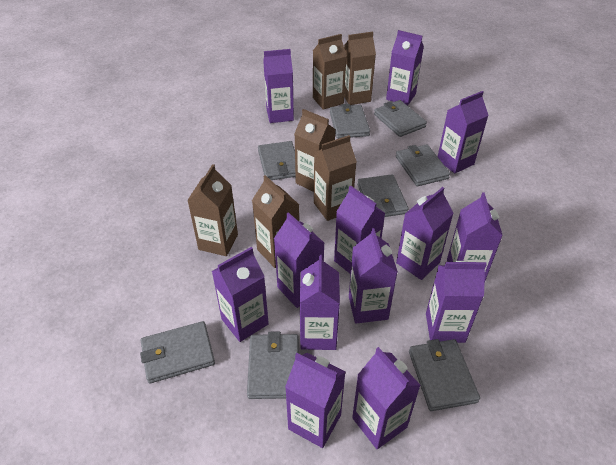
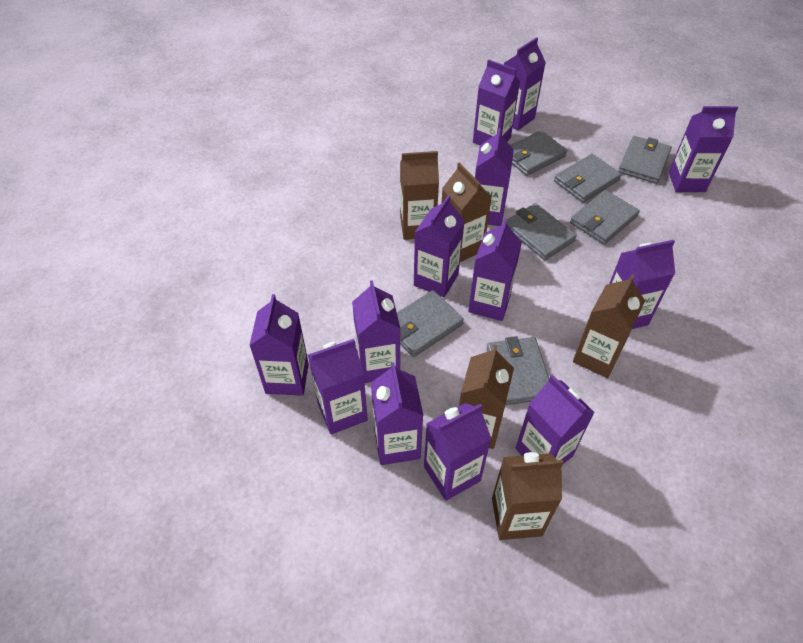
brown carton: [187,164,238,256] [252,175,299,268] [294,109,336,192] [313,34,347,110] [314,135,357,221] [344,32,376,105] = 6 -> [400,151,439,240] [441,162,492,262] [459,345,514,449] [492,452,563,540] [573,274,645,378] = 5
grey wallet: [140,321,215,383] [247,331,299,399] [258,141,295,180] [330,104,370,139] [357,174,409,217] [374,100,427,137] [396,144,450,186] [409,339,480,411] = 8 -> [397,290,464,357] [487,336,549,405] [507,203,577,260] [510,130,567,176] [554,154,622,203] [570,190,640,245] [618,136,672,184] = 7

